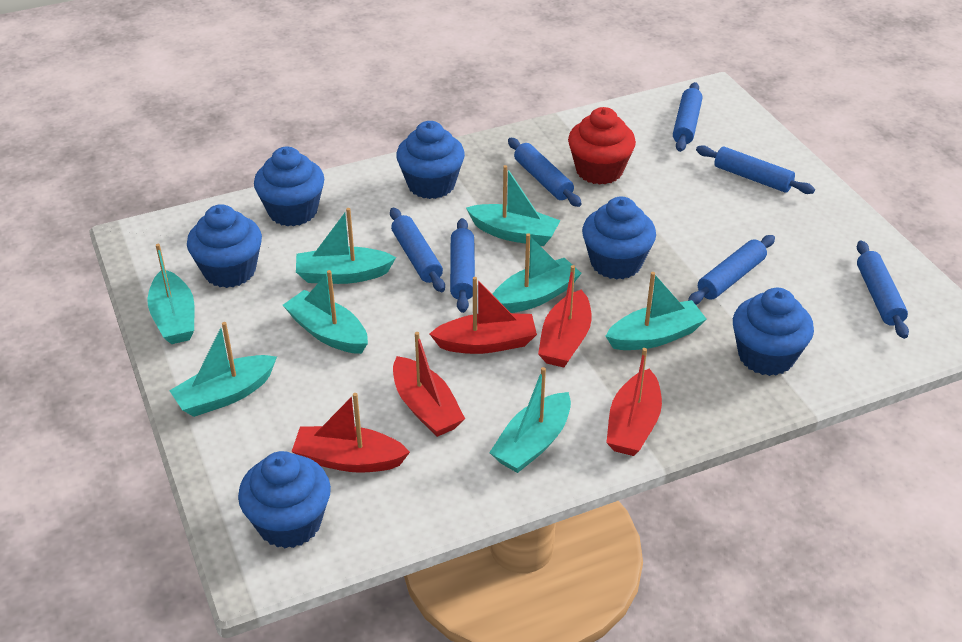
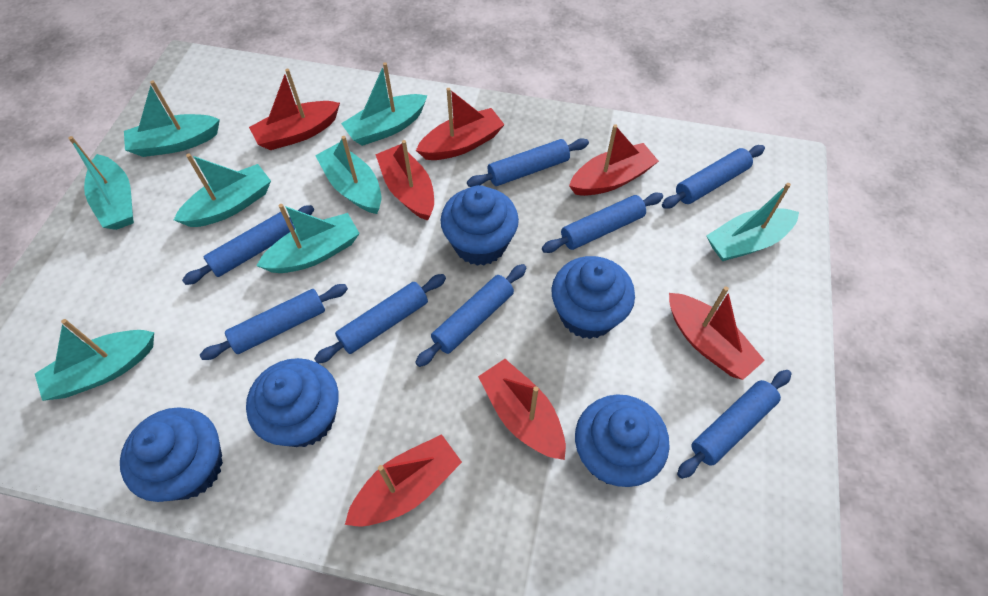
blue cupcake: [187,204,262,288] [238,451,331,548] [254,147,324,226] [396,121,465,199] [582,197,656,280] [733,288,814,376] = 6 -> [120,407,223,502] [246,358,339,447] [441,185,519,266] [551,256,635,339] [575,394,670,487] = 5
blue rolling pin: [390,207,445,292] [450,218,475,313] [508,138,582,207] [673,82,702,152] [688,235,775,305] [696,145,815,194] [857,240,909,339] = 7 -> [182,205,314,285] [200,284,348,360] [314,274,446,363] [415,264,526,367] [467,138,589,187] [542,193,663,253] [662,145,765,209] [677,370,791,479] = 8
red boat: [291,393,410,473] [393,332,465,437] [430,277,537,354] [538,265,591,367] [606,348,662,456] = 5 -> [249,69,340,150] [345,434,462,527] [375,140,434,221] [416,88,505,160] [478,359,566,460] [569,124,659,196] [669,286,765,380] = 7
red cupcake: [568,107,636,185] = 1 -> none = 0

